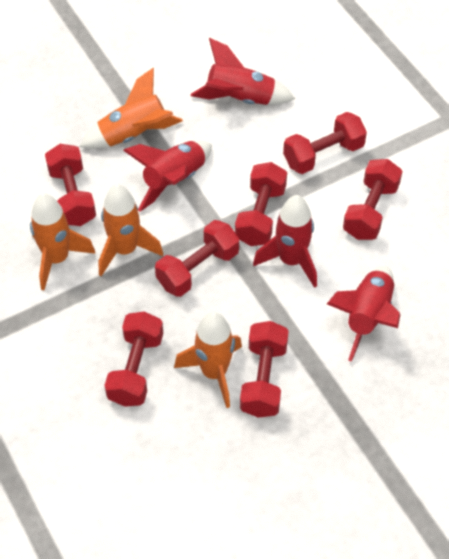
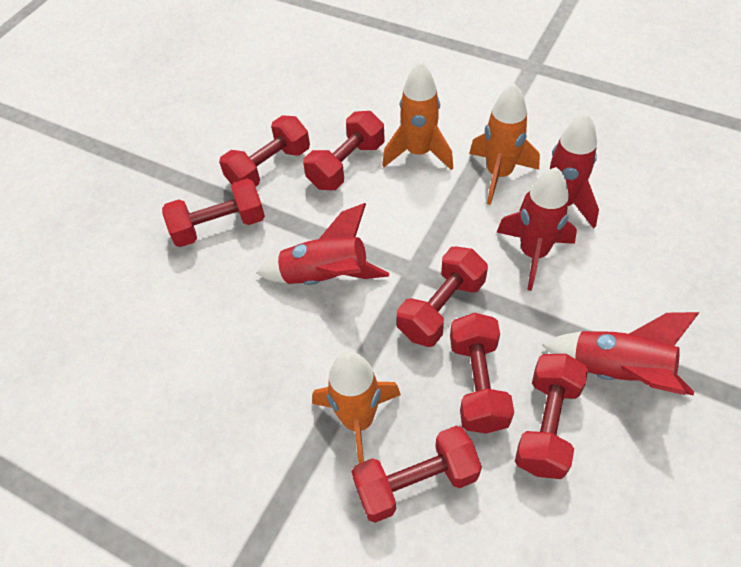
orange rocket: [30,193,96,290] [80,68,183,149] [99,184,163,276] [174,312,242,408] = 4 -> [312,351,401,463] [382,61,453,170] [469,83,540,205] = 3

